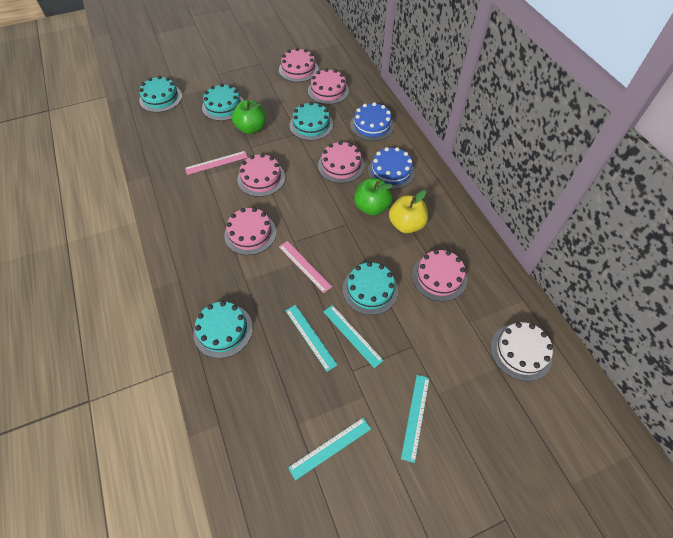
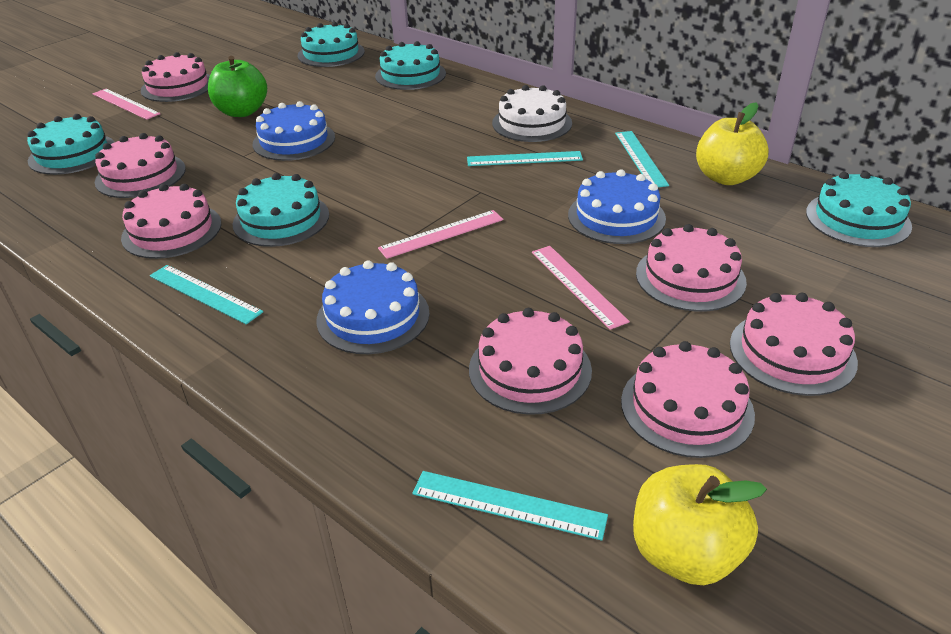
blue cake: [350,102,394,141] [368,147,415,189] = 2 -> [253,101,335,161] [316,260,430,354] [568,169,666,244] = 3
green apple: [232,100,266,134] [354,178,393,216] = 2 -> [208,56,267,117] = 1
pink cake: [224,207,276,255] [237,153,285,197] [279,48,319,82] [308,68,349,104] [318,141,365,183] [412,250,467,301] = 6 -> [95,133,186,198] [121,184,221,259] [141,52,210,102] [469,308,592,415] [621,341,755,458] [636,224,747,312] [730,293,858,396] = 7
pink ruler: [185,151,248,175] [279,241,332,293] = 2 -> [92,89,160,120] [378,210,504,259] [532,246,630,330] = 3
yellow apple: [389,190,428,233] = 1 -> [633,464,767,585] [696,102,768,185] = 2

